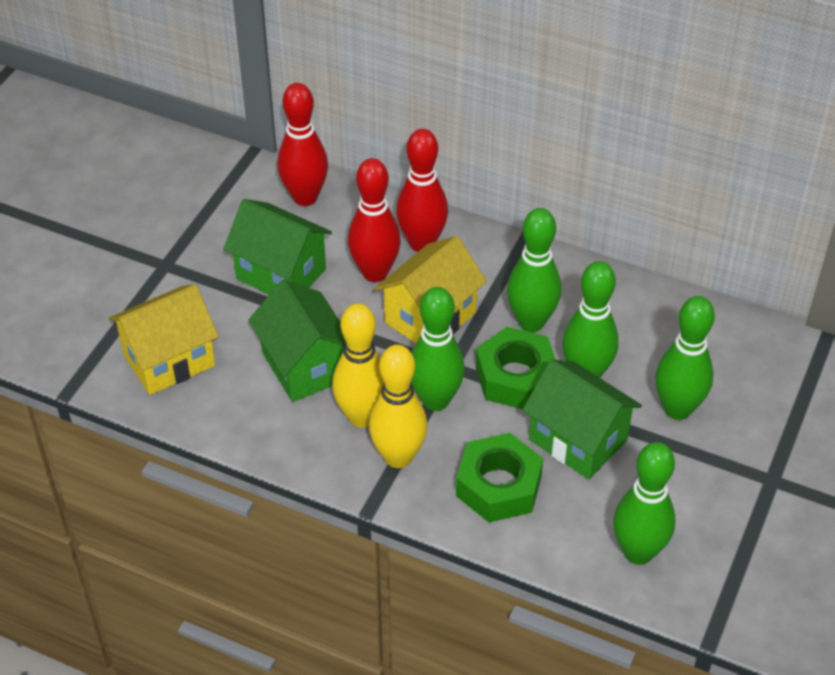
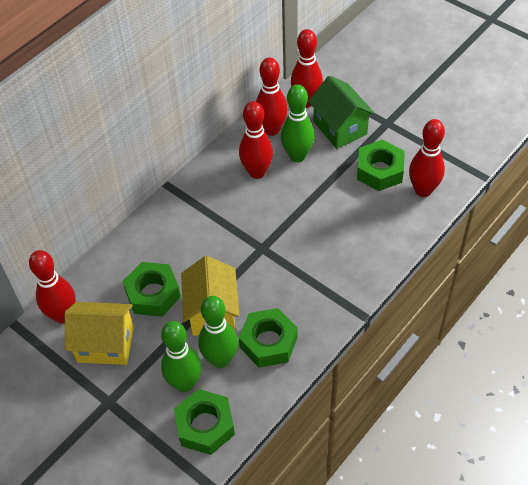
green bowling pin: [411,287,465,411] [507,208,561,332] [562,261,619,378] [613,442,675,565] [655,296,715,420] = 5 -> [161,321,202,392] [198,296,238,368] [281,84,314,162] = 3
green house: [224,199,332,294] [249,280,346,402] [522,359,642,479] = 3 -> [308,76,375,149] = 1
green nut: [456,433,543,522] [475,327,556,409] = 2 -> [123,262,181,317] [174,389,235,455] [239,308,298,368] [357,140,405,191] = 4
red bowling pin: [278,83,328,206] [348,158,401,282] [396,129,448,252] = 3 -> [29,250,76,324] [239,101,273,179] [256,58,288,136] [291,29,323,108] [409,119,445,197] = 5
yellow bowling pin: [332,303,384,428] [369,345,427,468] = 2 -> none = 0

